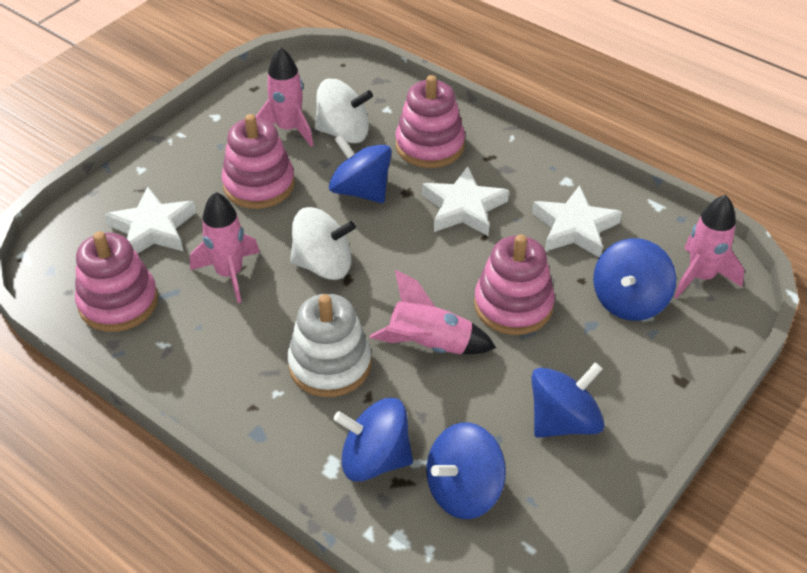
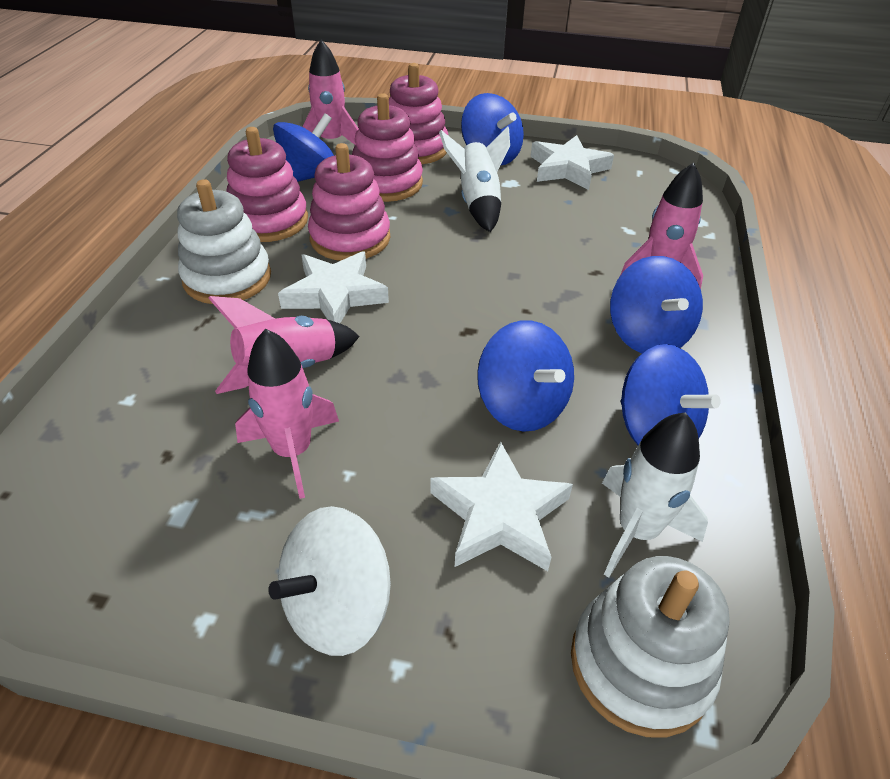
white rocket: none = 0 -> [439,126,510,232] [602,412,708,578] = 2
white spinning top: [290,207,356,280] [315,79,373,143] = 2 -> [268,506,391,656] = 1
white stacking toy: [287,294,371,397] = 1 -> [177,179,271,304] [571,556,730,737] = 2

